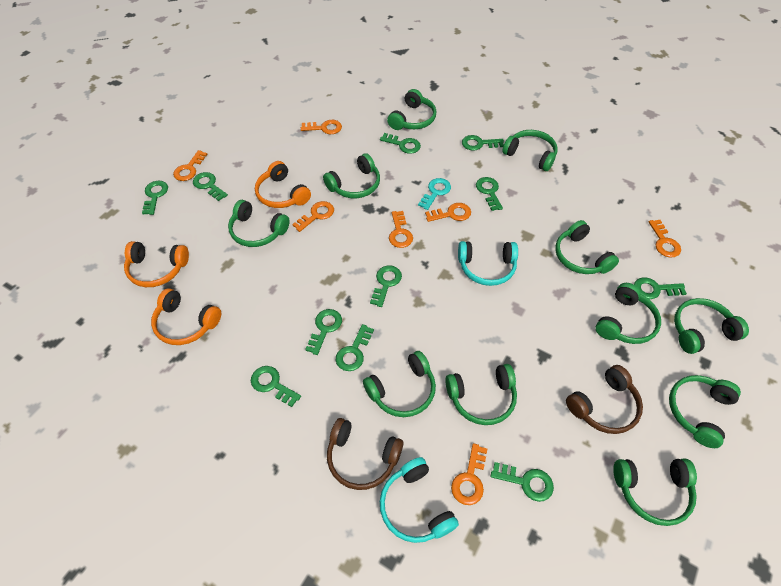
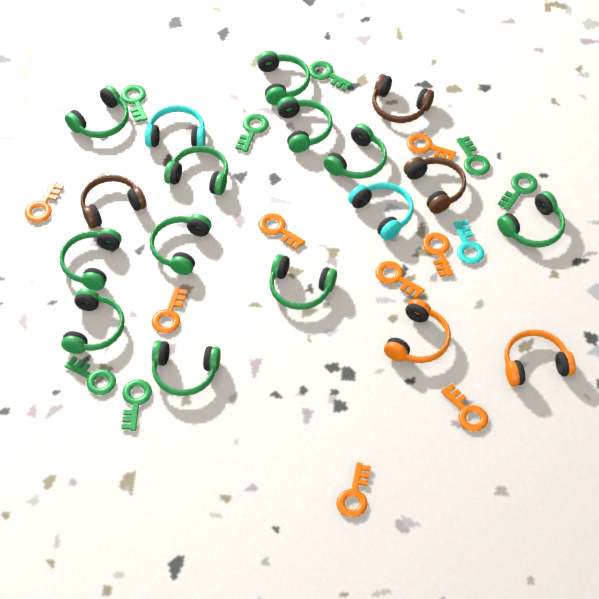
brown headphones: [327,418,403,490] [566,365,643,434] = 2 -> [81,175,147,229] [372,74,434,123] [404,157,466,214] = 3
green key: [142,181,168,215] [193,172,228,201] [251,366,301,407] [305,309,342,355] [336,324,374,371] [370,265,402,307] [380,133,421,154] [462,135,504,151] [476,177,503,211] [491,462,554,502] [634,277,687,299] = 11 -> [65,356,116,395] [121,85,148,122] [121,379,152,431] [235,114,268,152] [309,61,353,91] [457,136,490,176] [498,173,538,211] = 7
orange headphones: [124,241,189,287] [151,288,221,345] [255,161,311,208] = 3 -> [384,299,451,363] [504,329,576,386] = 2
orange key: [173,150,208,181] [292,201,334,232] [301,120,342,134] [389,211,413,248] [425,203,471,222] [451,443,487,505] [649,220,681,257] = 7 -> [25,182,64,223] [152,287,188,333] [259,213,305,250] [336,462,371,517] [375,261,425,299] [407,133,456,160] [423,233,453,277] [441,384,488,432] = 8

